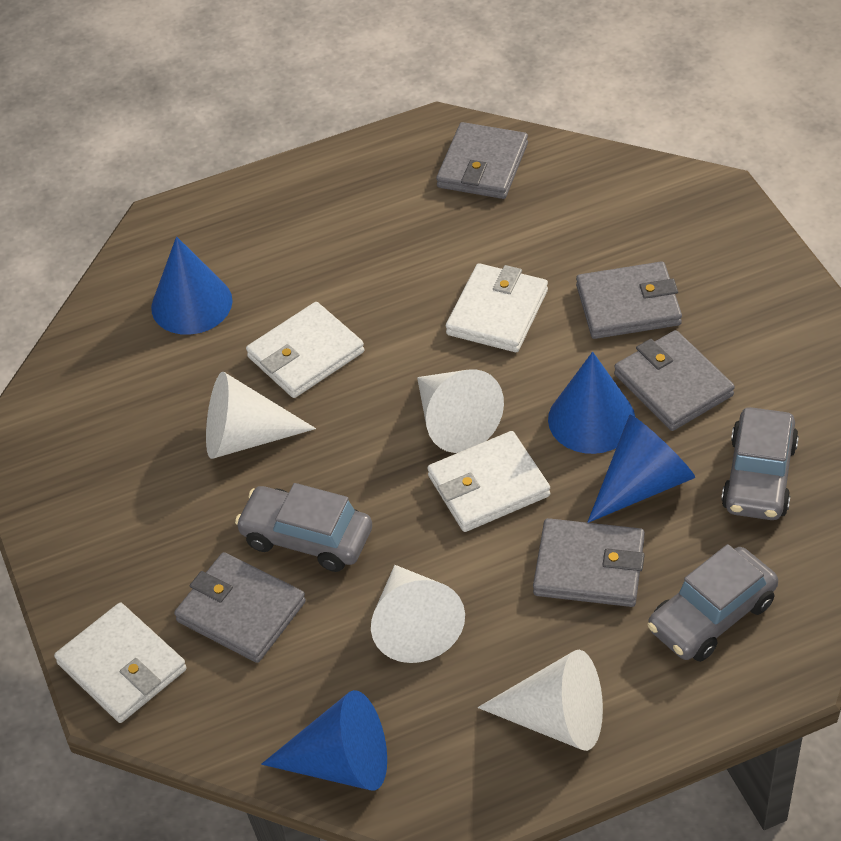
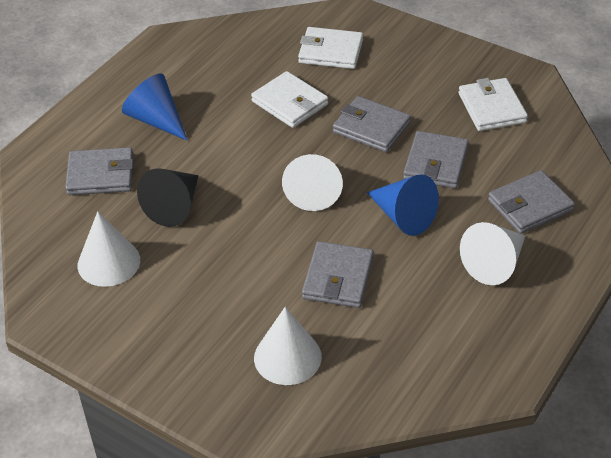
black cone: none = 0 -> [137,168,199,227] = 1
blue cone: [151,236,233,335] [261,690,387,790] [548,352,635,454] [587,415,695,523] = 4 -> [122,74,187,140] [367,174,439,236] = 2
grey car: [235,483,372,572] [648,544,778,662] [721,407,799,520] = 3 -> none = 0
white wallet: [54,603,187,723] [246,302,364,398] [427,431,550,532] [446,263,548,352] = 4 -> [251,71,328,128] [298,27,363,69] [459,78,528,131] = 3

